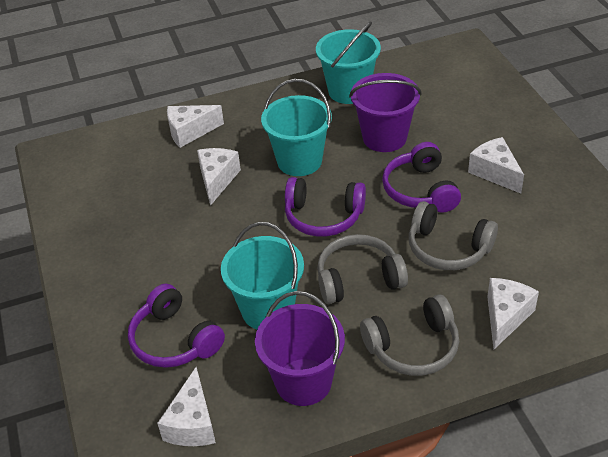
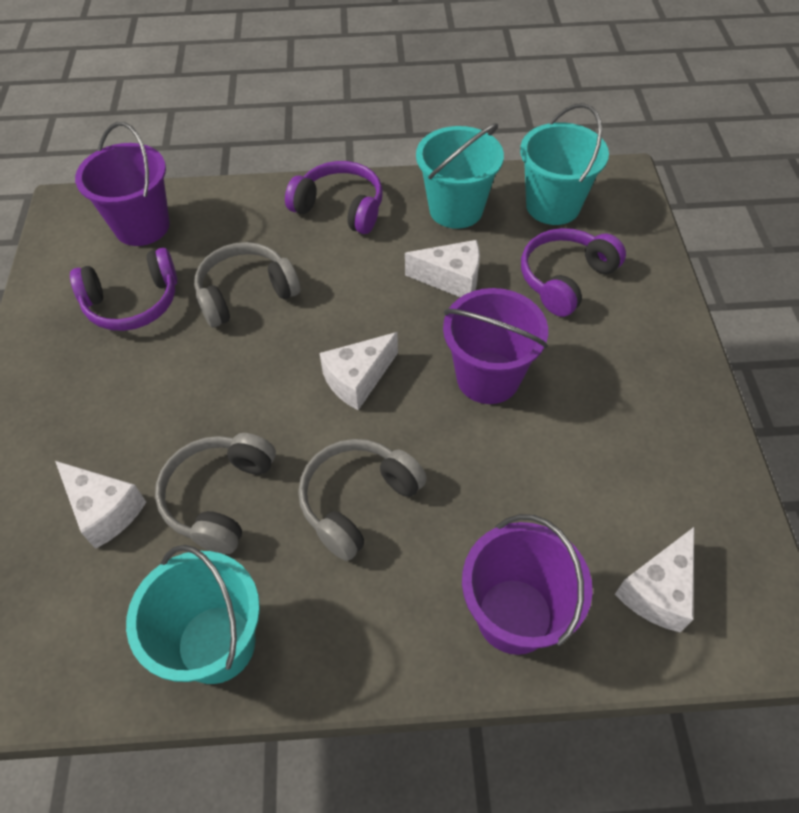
purple bucket: [255,291,345,406] [349,73,422,152] = 2 -> [75,122,170,246] [443,288,548,404] [462,514,593,655] = 3
white cheese: [157,367,216,446] [167,105,224,148] [197,148,241,206] [468,137,524,194] [487,278,539,349] = 5 -> [55,461,146,549] [320,332,398,410] [405,240,480,297] [615,527,694,632] = 4

